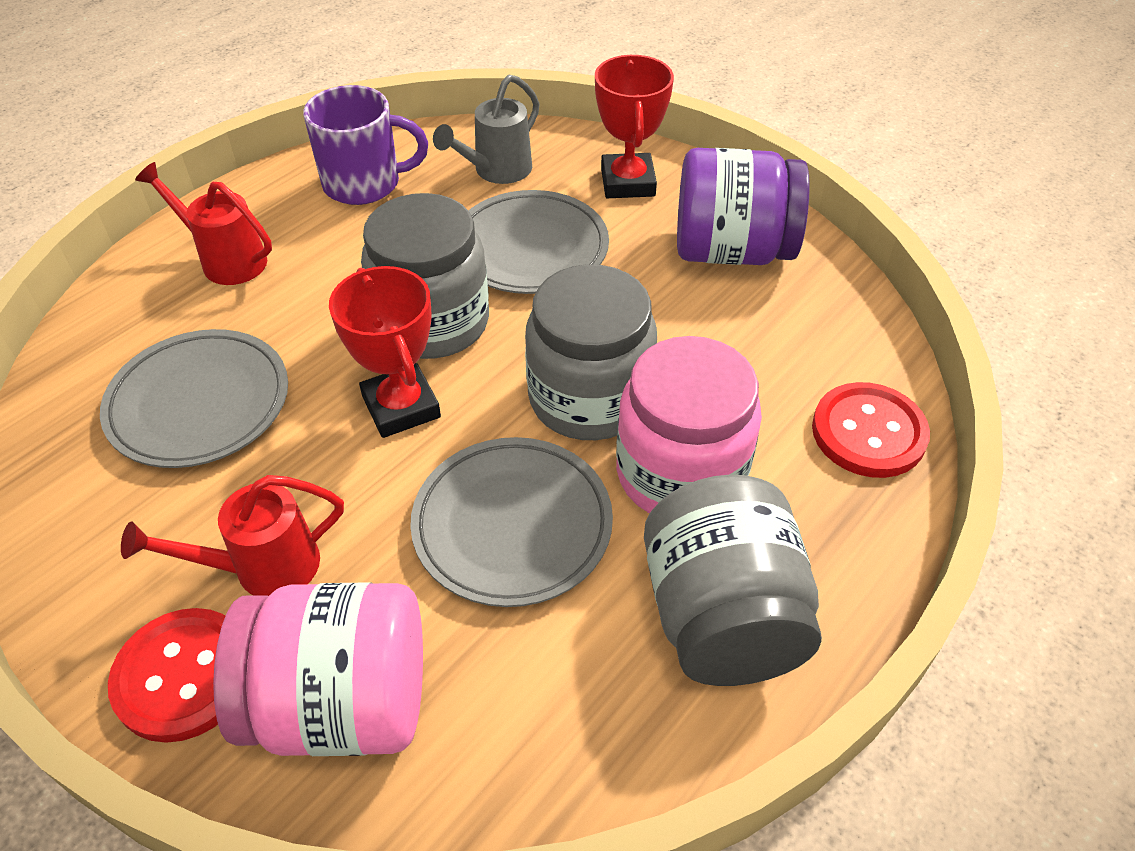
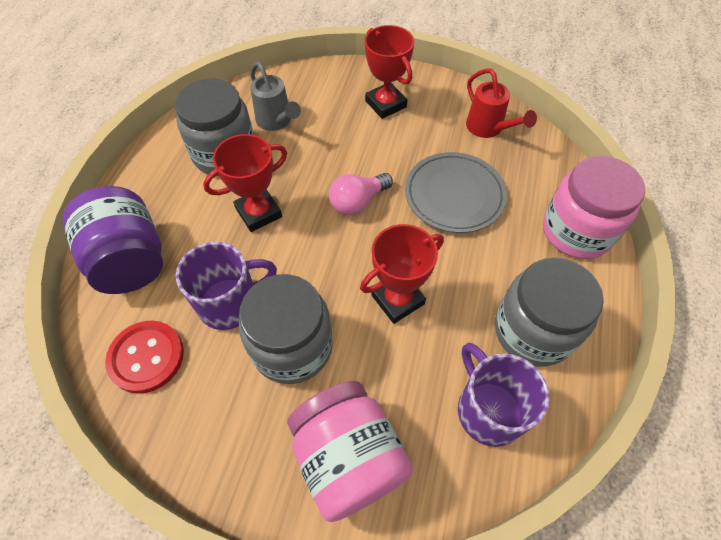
grey plate: [100,329,288,468] [410,437,613,607] [468,190,609,294] = 3 -> [405,152,507,233] = 1
pink light bulb: none = 0 -> [329,173,393,215] = 1
purple mug: [303,85,428,205] = 1 -> [176,242,277,330] [458,343,550,447] = 2
red button: [108,608,225,743] [812,382,930,478] = 2 -> [105,320,184,394] = 1
red trophy: [329,266,441,438] [595,55,674,198] = 2 -> [203,134,287,232] [360,224,444,324] [365,25,414,119] = 3
red watering can: [121,475,344,596] [135,162,272,285] = 2 -> [466,68,537,138] = 1

